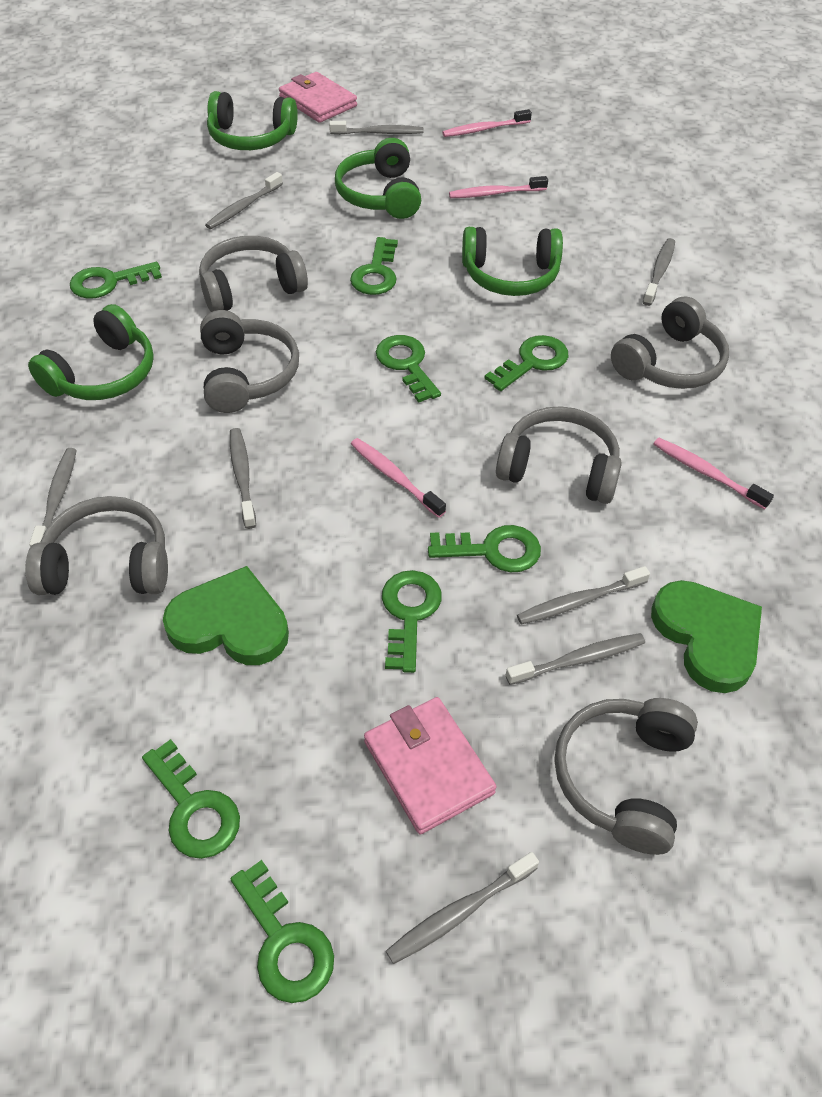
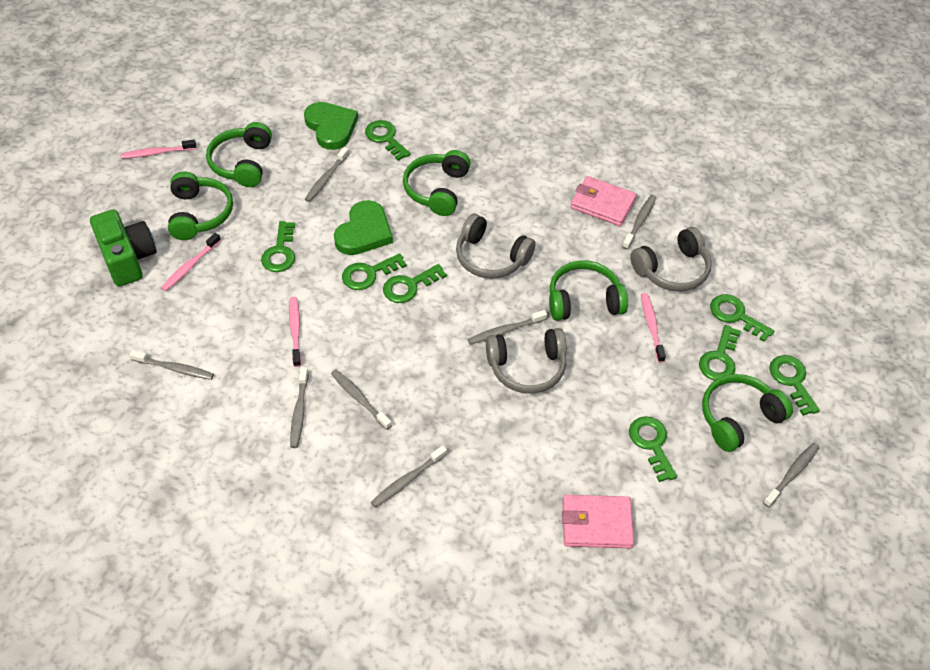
green camera: none = 0 -> [90,209,156,287] = 1
green headphones: [28,304,154,400] [207,91,298,150] [335,138,421,219] [462,227,563,296] = 4 -> [168,172,233,240] [206,122,272,187] [403,150,471,216] [549,261,628,321] [702,374,793,452] = 5
grey headphones: [25,496,168,595] [199,236,308,312] [200,310,299,413] [496,406,622,504] [554,698,698,855] [611,296,729,389] = 6 -> [456,214,536,279] [486,328,567,393] [630,227,711,291] = 3

